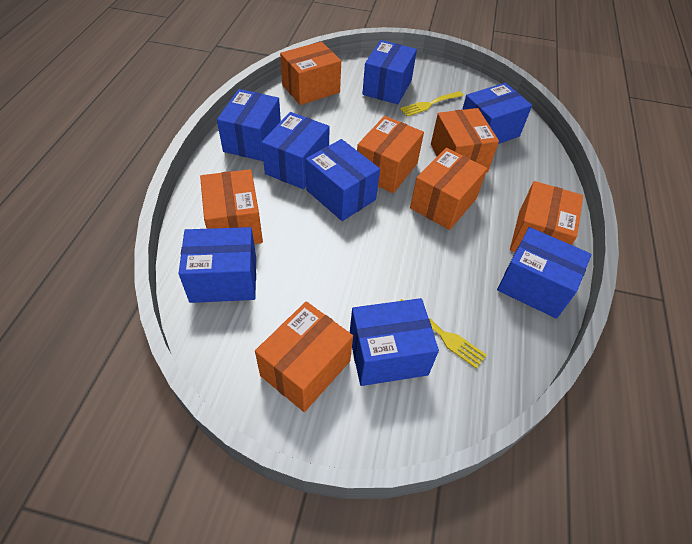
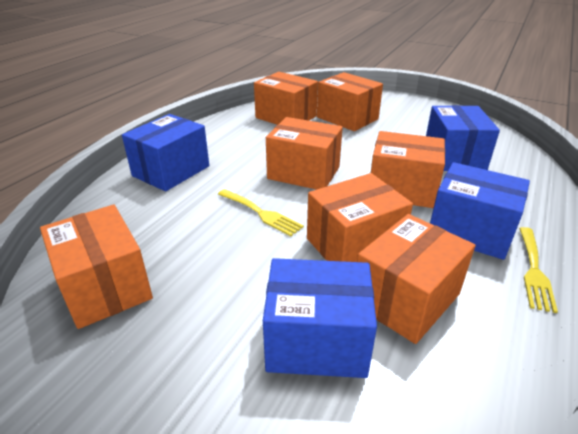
blue box: [179,227,256,303] [217,89,281,161] [261,112,330,189] [306,139,380,221] [350,298,439,386] [362,40,417,104] [462,83,532,144] [497,227,591,319] = 8 -> [122,114,209,191] [263,258,377,378] [426,105,500,171] [430,162,530,260] = 4

